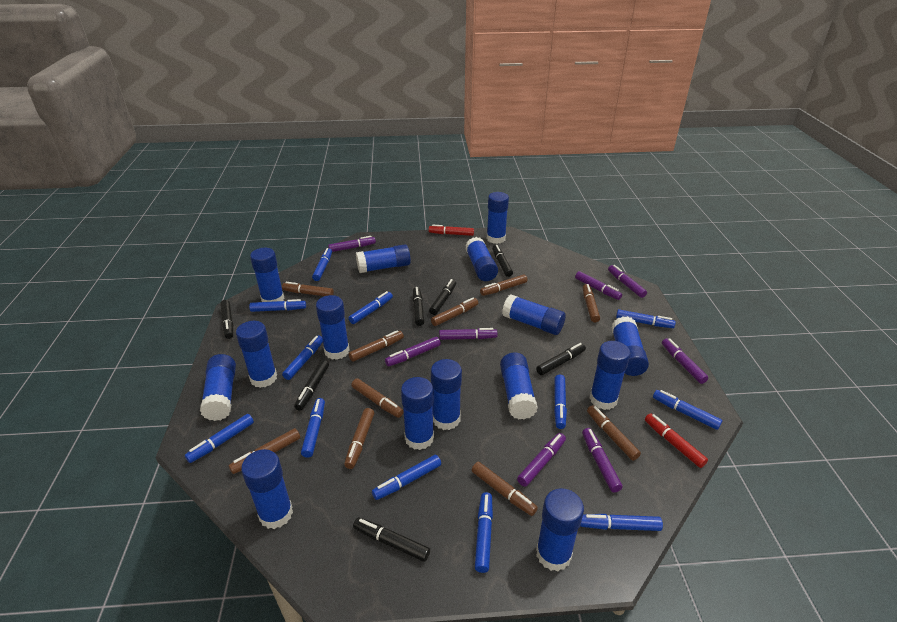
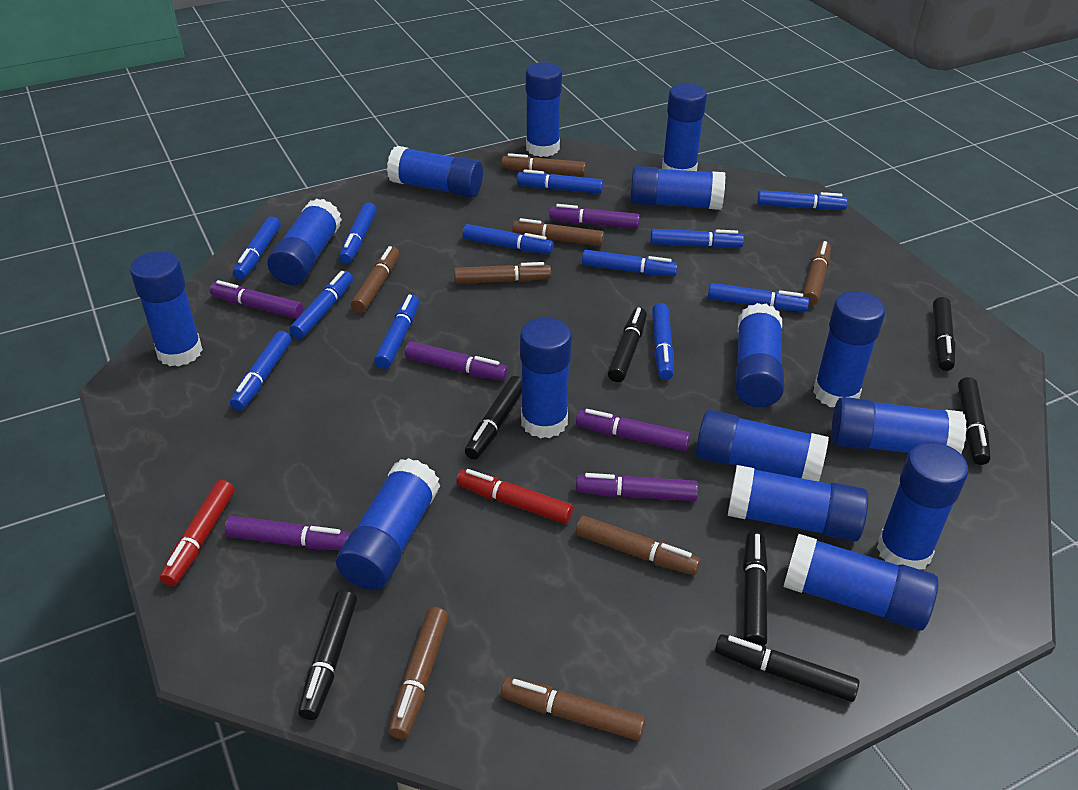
brown marker: [229,428,300,474] [282,282,334,296] [344,408,374,469] [349,330,404,362] [351,378,404,418] [431,298,478,326] [472,462,538,516] [480,274,527,296] [583,284,600,322] [587,405,641,461] = 10 -> [351,246,400,313] [389,607,449,739] [454,262,551,284] [501,153,586,176] [501,677,646,741] [512,218,604,246] [576,516,701,575] [803,241,831,306] = 8
purple marker: [328,236,376,252] [385,337,441,366] [439,328,498,340] [517,433,566,487] [575,271,622,300] [582,428,623,492] [608,265,647,298] [662,338,708,384] = 8 -> [210,280,303,319] [225,516,351,550] [405,341,508,381] [549,204,640,229] [576,409,690,451] [576,473,698,501] = 6

